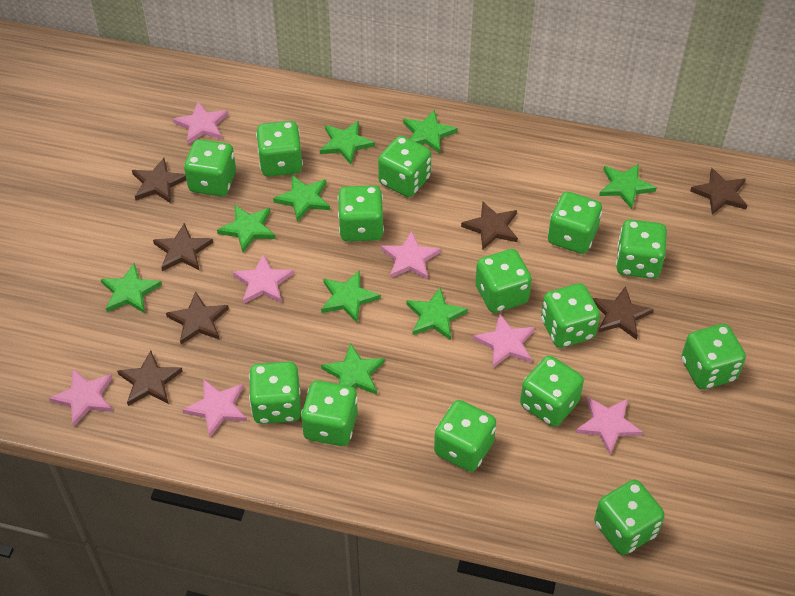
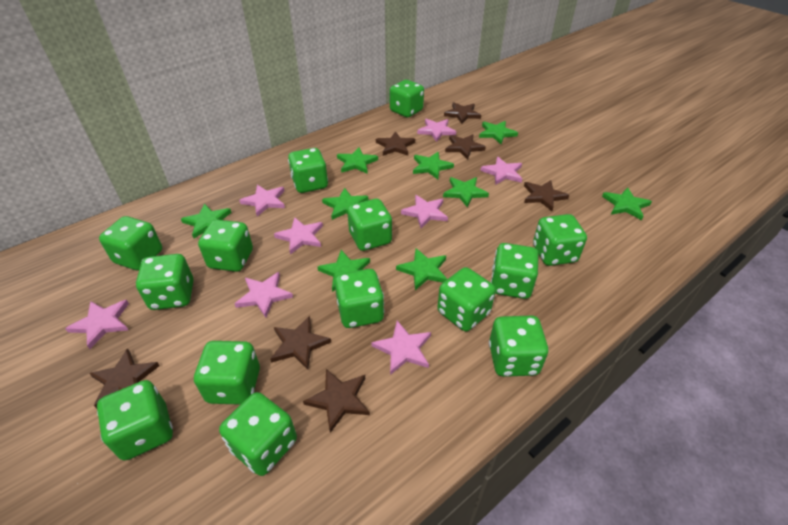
pink star: [49,369,113,426] [173,102,228,144] [182,380,247,437] [233,254,294,304] [381,231,441,280] [473,313,535,368] [576,397,643,454] = 7 -> [65,300,129,349] [235,272,293,318] [239,185,285,216] [274,217,323,254] [371,321,431,375] [401,195,448,228] [417,119,456,142] [480,157,522,185] = 8

